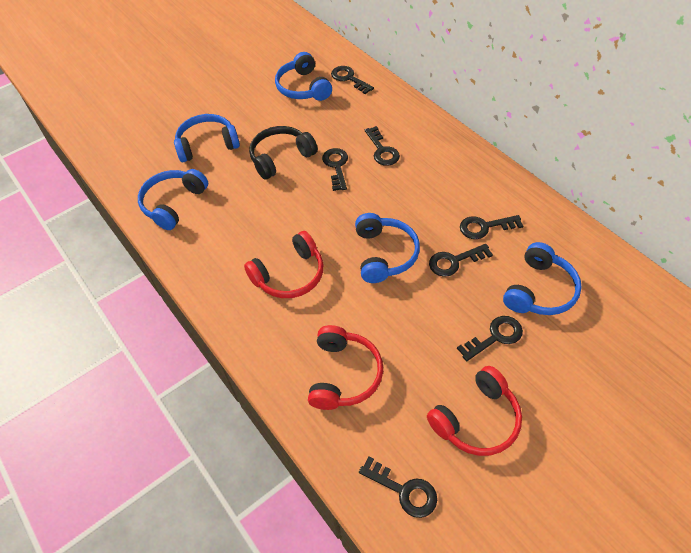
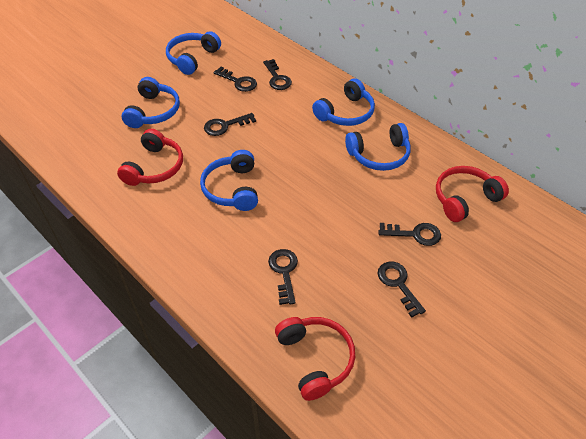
black headphones: [249,126,318,180] = 1 -> none = 0
black key: [322,148,348,191] [331,66,374,94] [359,456,437,518] [365,126,400,166] [429,244,493,277] [457,316,523,361] [460,215,523,239] = 7 -> [204,113,256,136] [213,67,257,92] [263,59,292,90] [268,249,298,305] [378,223,441,246] [378,262,426,318] = 6

